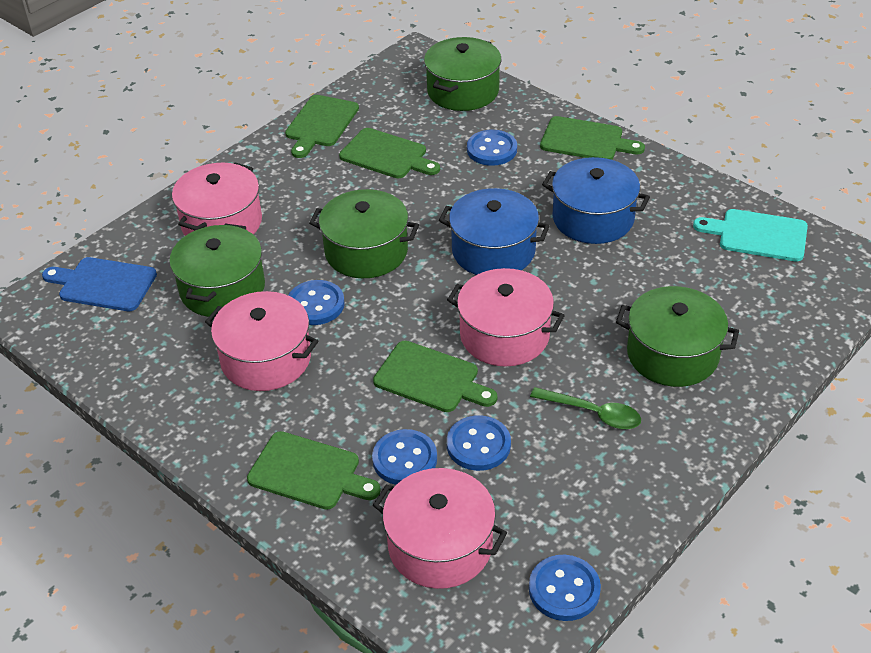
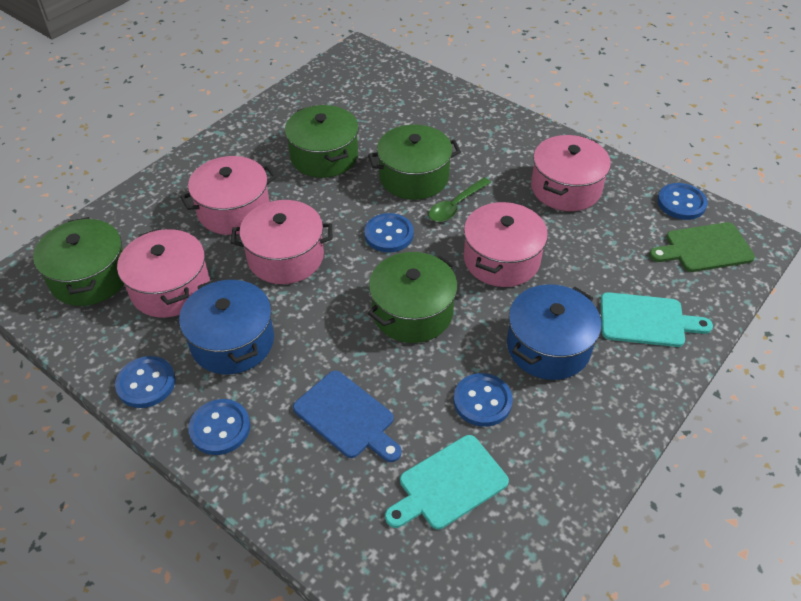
green cutting board: [247,431,381,510] [285,95,359,158] [339,128,440,178] [373,341,497,412] [540,116,645,160] = 5 -> [649,222,755,272] = 1
pink pot: [172,163,262,236] [205,291,318,391] [373,468,507,589] [447,268,565,367] = 4 -> [117,228,210,318] [180,156,276,235] [231,200,332,284] [464,202,548,287] [531,135,611,211] = 5
turquoise cutting board: [693,209,808,262] = 1 -> [385,435,509,530] [601,292,713,347] = 2

